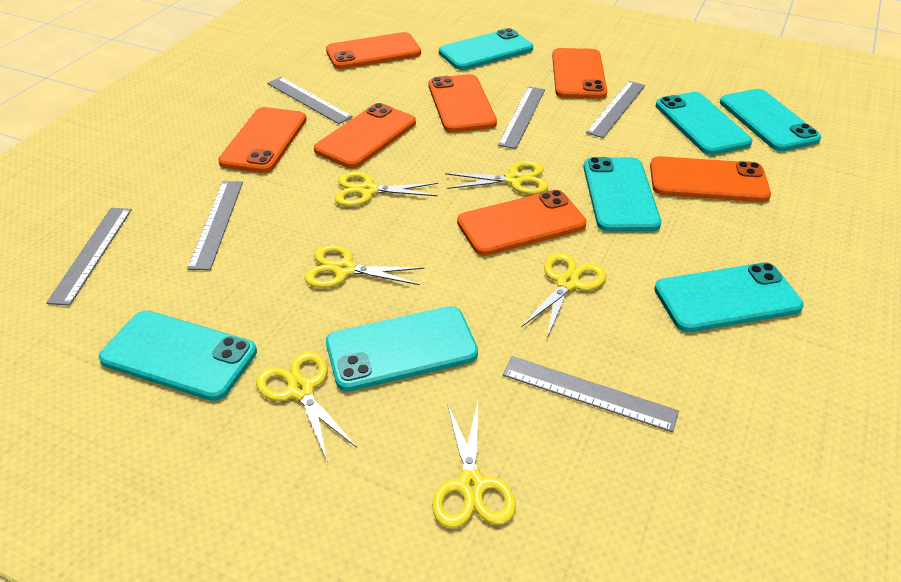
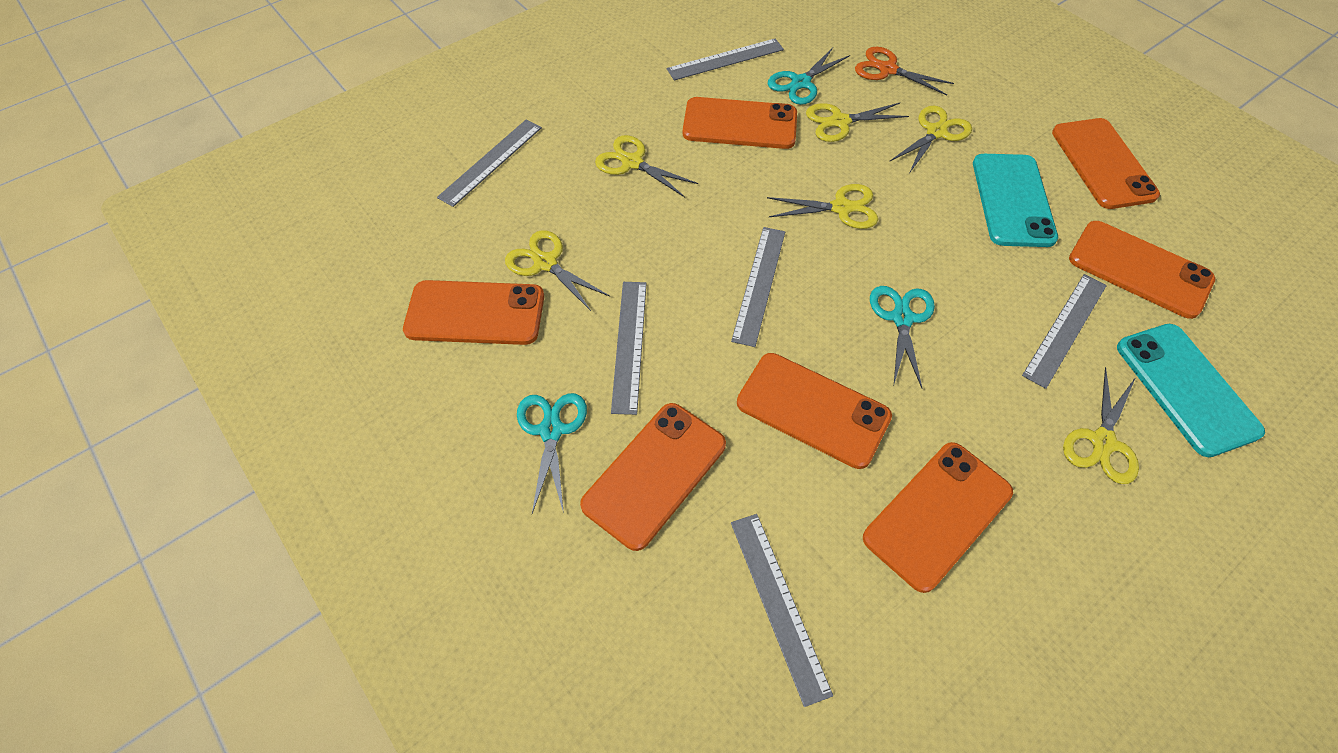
orange scissors: none = 0 -> [855,47,954,95] = 1
turquoise phone: [99,311,257,401] [326,306,478,392] [439,28,533,70] [583,157,661,232] [654,263,804,332] [656,92,752,155] [720,89,821,151] = 7 -> [973,154,1058,247] [1117,324,1265,457] = 2
turquoise scissors: none = 0 -> [517,393,587,513] [768,48,850,105] [870,286,935,388] = 3

